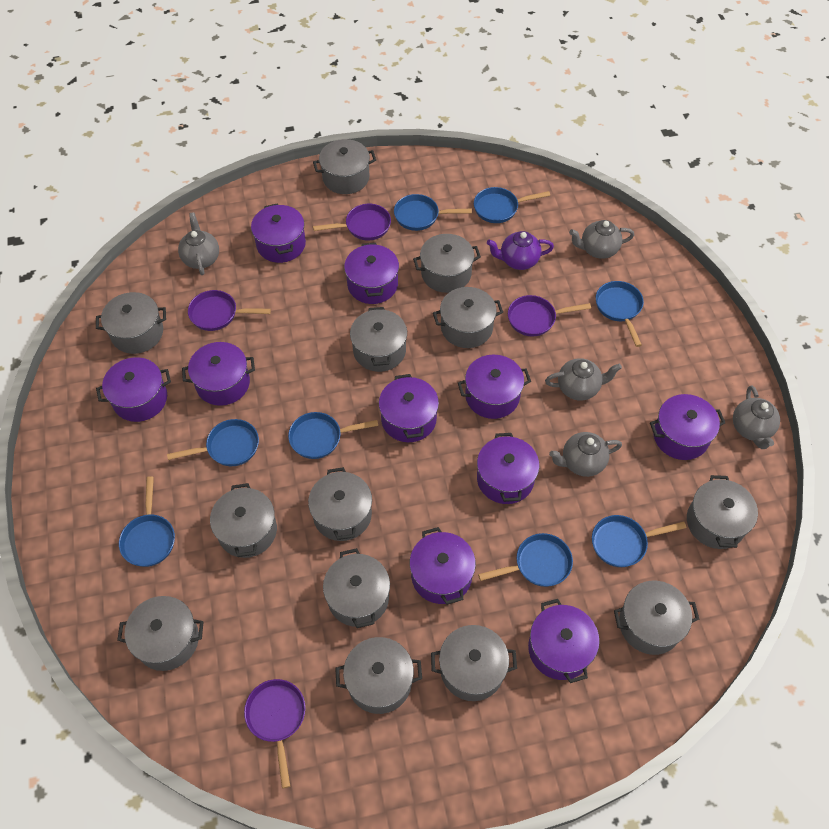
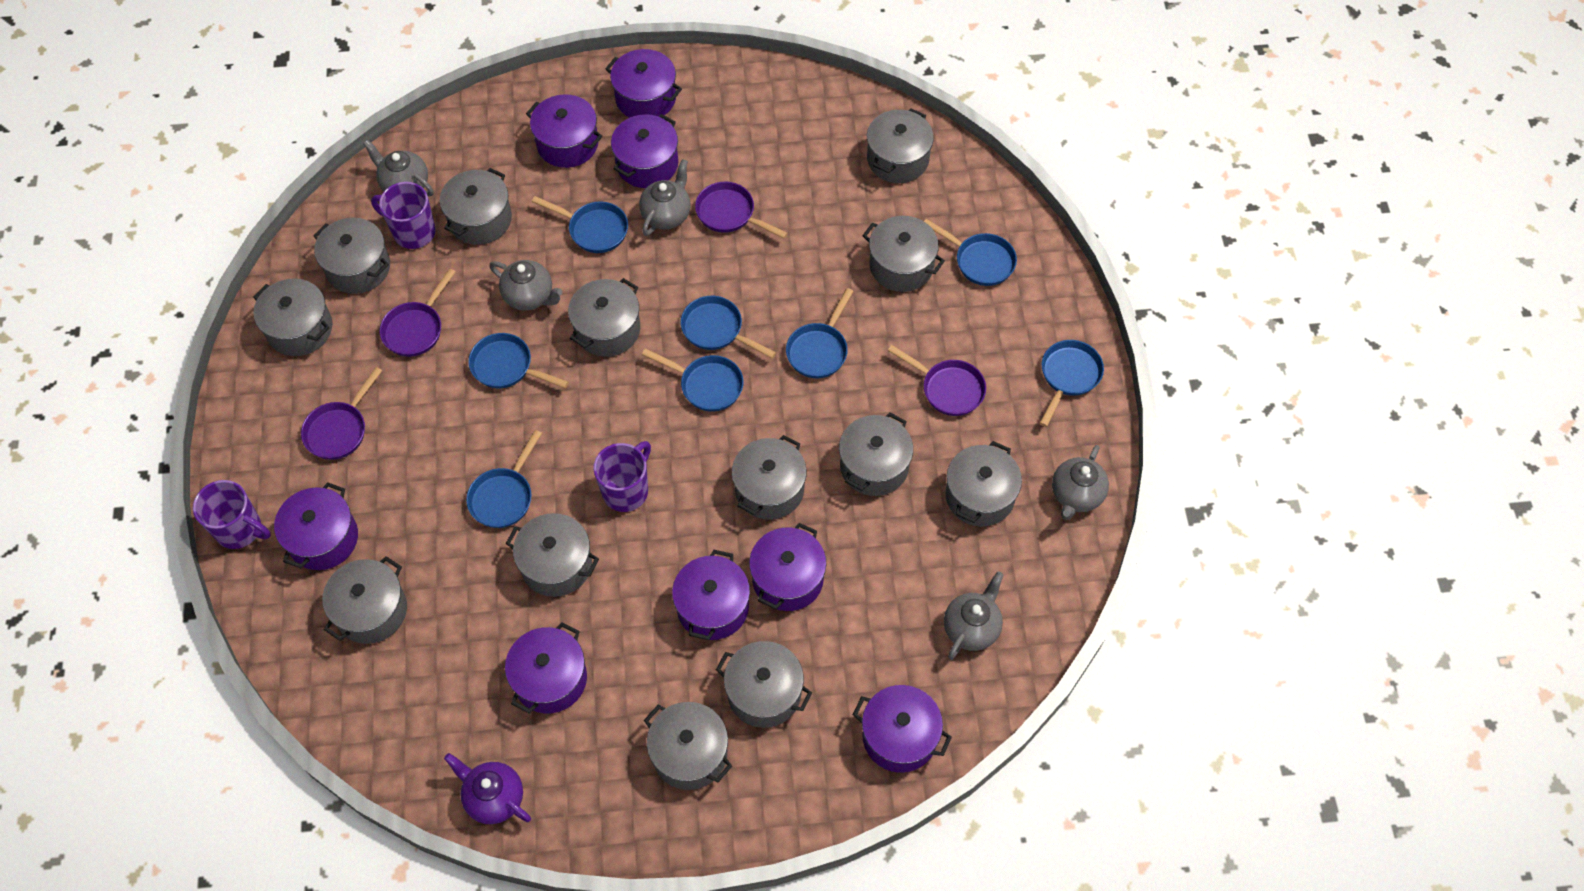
purple mug: none = 0 -> [193,480,271,549] [371,182,436,249] [593,441,651,512] = 3
purple pot: [96,357,171,422] [182,342,255,406] [251,203,306,263] [344,243,399,304] [379,374,439,442] [410,527,476,605] [458,355,531,419] [477,433,539,504] [528,599,599,683] [650,394,725,460] = 10 -> [274,482,358,570] [505,622,587,713] [526,94,602,168] [605,49,682,118] [611,114,678,188] [672,549,750,640] [749,523,826,611] [853,685,952,773] = 8

